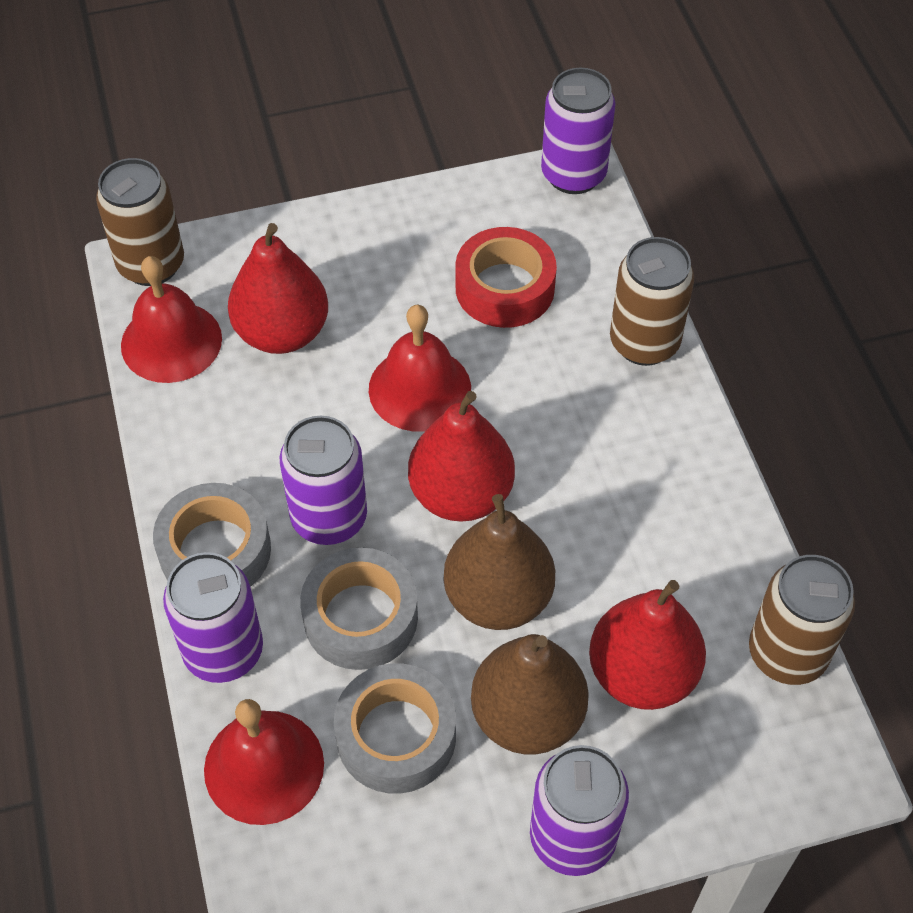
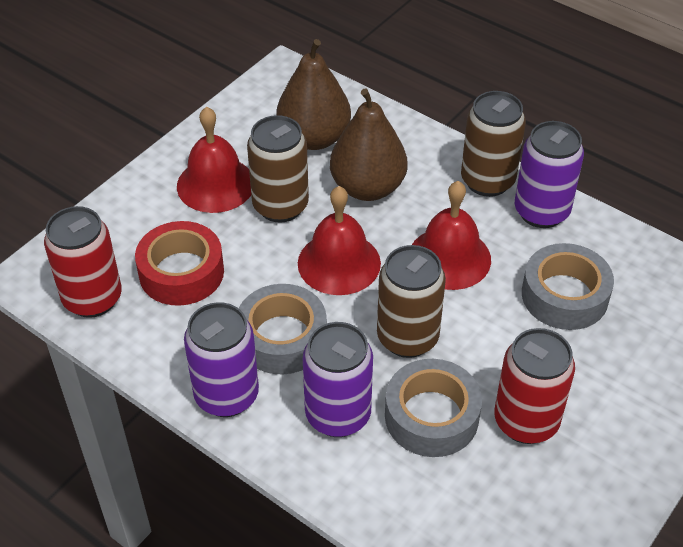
purple can: [163,552,263,683] [280,416,367,545] [530,745,629,876] [541,68,615,194] = 4 -> [184,302,259,417] [303,322,373,437] [515,121,584,228] = 3
red can: none = 0 -> [44,206,122,318] [494,328,575,444] = 2
red pear: [228,223,328,354] [408,391,515,522] [589,580,706,710] = 3 -> none = 0

